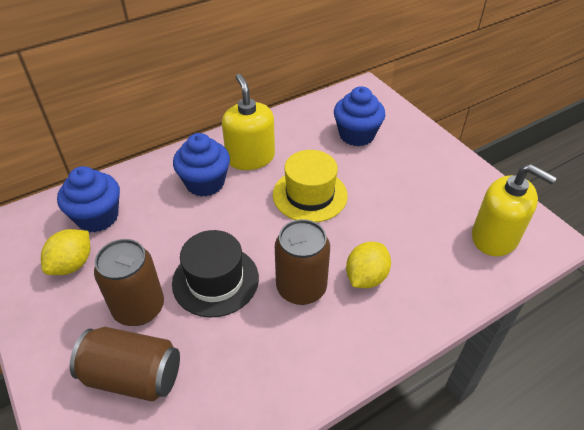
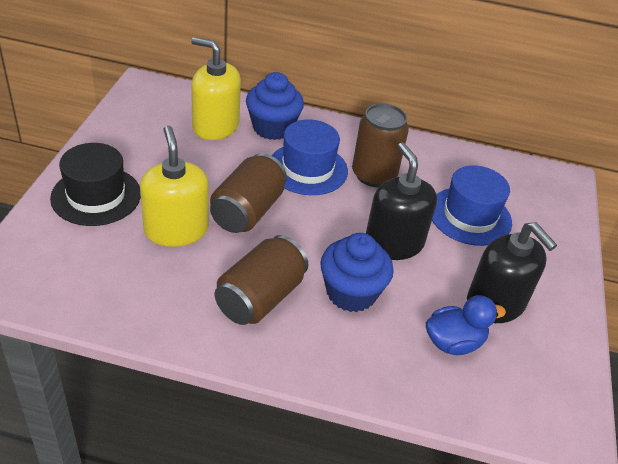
black soap dispenser: none = 0 -> [366,143,437,260] [467,222,557,323] = 2
blue cupcake: [57,166,120,232] [173,133,230,197] [334,86,385,146] = 3 -> [246,72,304,140] [320,233,394,312] = 2
blue duck: none = 0 -> [426,295,506,355] = 1
blue hat: none = 0 -> [272,120,348,195] [432,165,512,246] = 2
yellow hat: [273,150,348,222] = 1 -> none = 0
yellow lemon: [41,229,90,275] [346,242,391,288] = 2 -> none = 0

